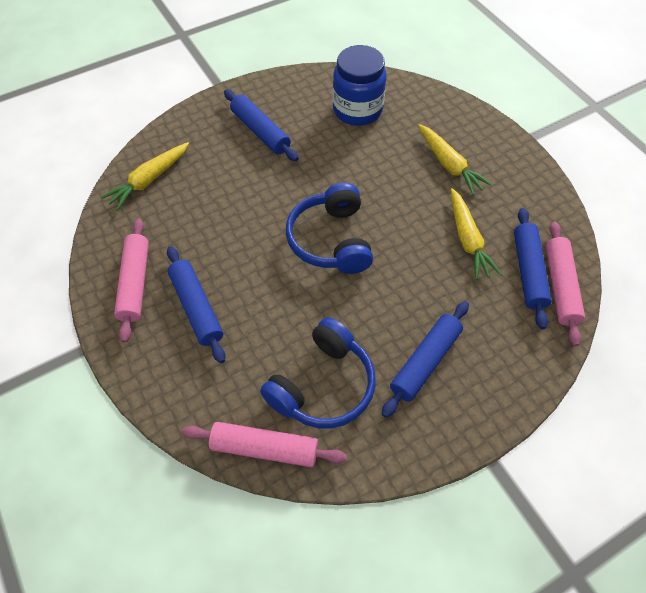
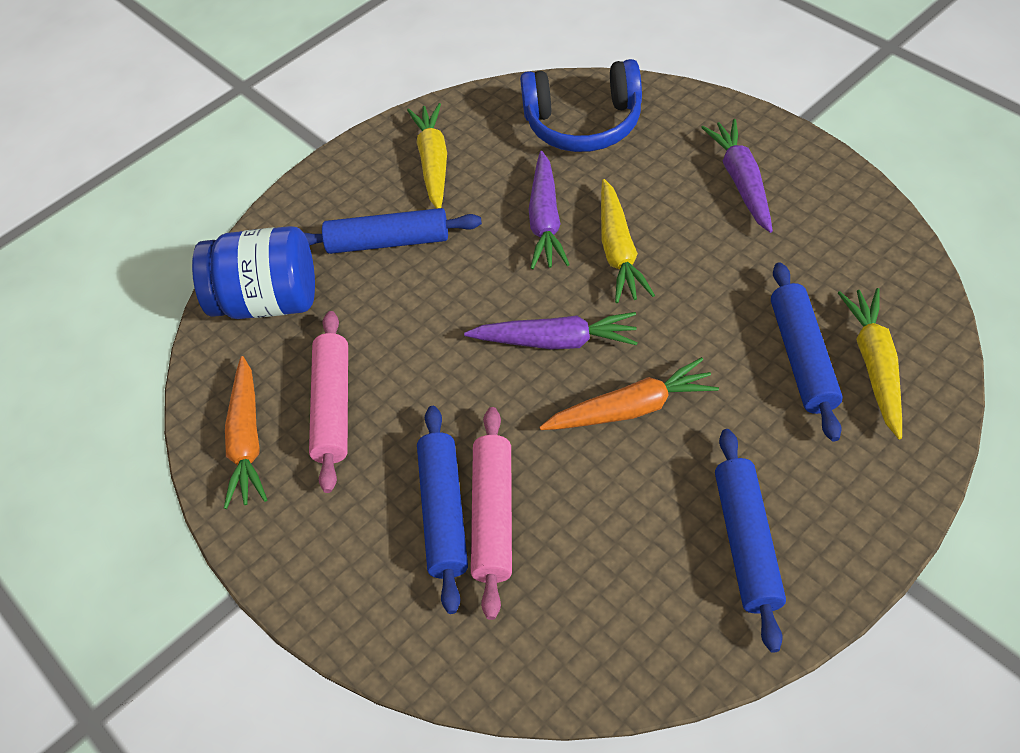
blue headphones: [260,317,376,429] [286,182,373,274] = 2 -> [520,59,642,152] = 1
orange carrot: none = 0 -> [224,356,267,509] [540,357,719,430] = 2
pink rolling pin: [114,219,149,343] [182,422,347,467] [546,222,585,346] = 3 -> [309,311,348,493] [471,407,512,620] = 2
purple carrot: none = 0 -> [464,312,638,349] [529,151,570,269] [701,119,773,233] = 3

